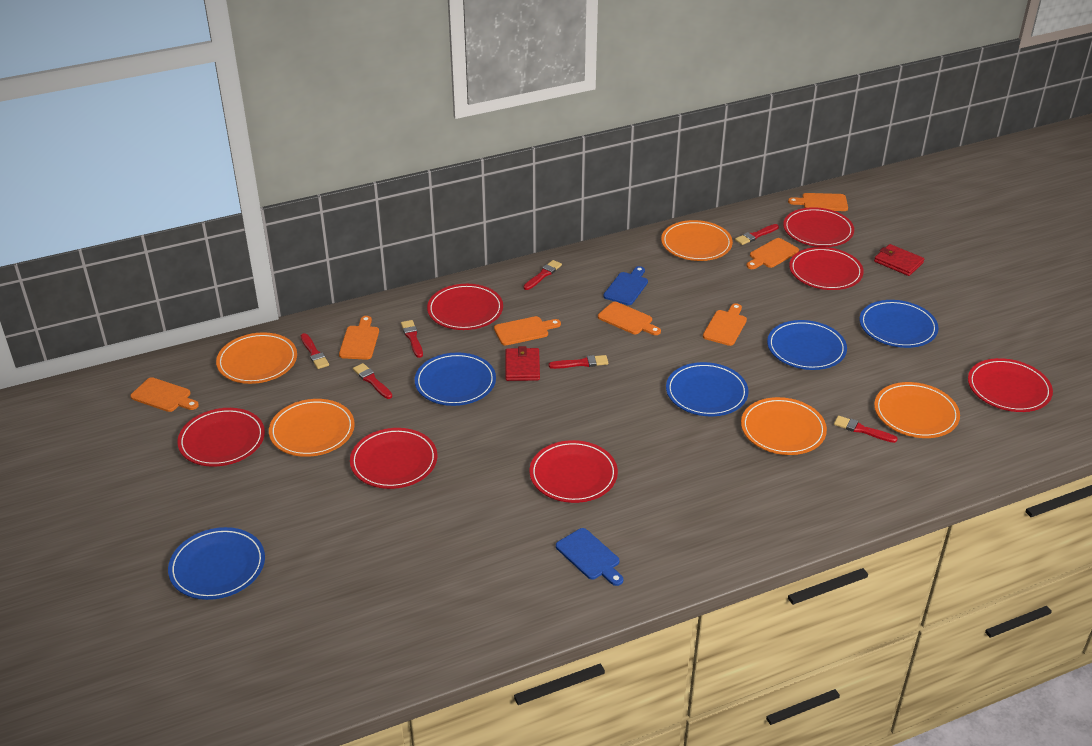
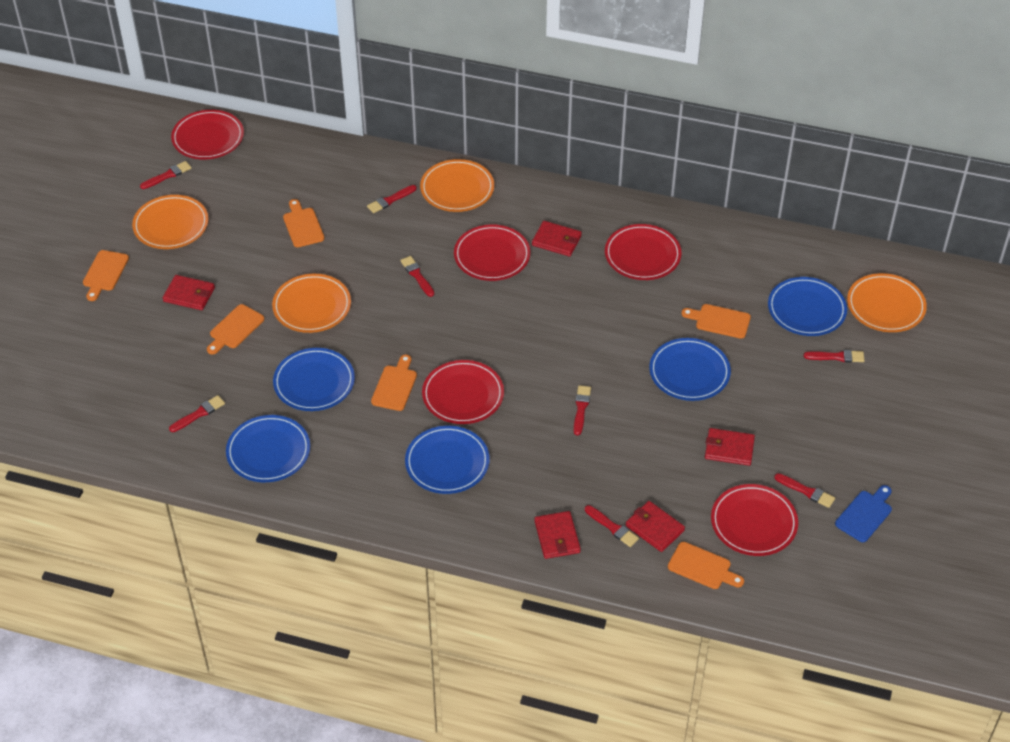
blue cutting board: [556,528,623,586] [603,266,648,305] = 2 -> [835,485,892,542] = 1
orange cutting board: [131,377,199,412] [339,316,379,360] [494,316,561,345] [598,302,661,335] [703,303,747,346] [746,238,799,269] [788,193,848,211] = 7 -> [83,250,129,301] [207,304,264,354] [283,199,324,247] [371,355,417,411] [668,542,744,589] [682,304,751,339] = 6
orange plate: [216,332,297,384] [269,399,355,457] [661,220,733,261] [741,397,827,455] [874,382,960,438] = 5 -> [132,195,209,249] [272,274,351,333] [420,159,494,212] [847,273,927,332] = 4
red brush: [301,333,329,369] [353,363,392,399] [401,320,423,358] [524,260,562,290] [549,355,608,369] [735,224,779,245] [834,416,898,443] = 7 -> [140,161,191,189] [169,395,225,432] [367,185,416,213] [400,256,434,297] [574,385,591,435] [585,505,639,547] [774,473,835,508] [804,350,865,363] = 8
red plate: [177,408,265,467] [350,428,437,489] [427,284,503,330] [530,440,618,503] [783,207,854,247] [789,247,864,290] [968,358,1053,412] = 7 -> [171,110,244,159] [422,360,504,424] [454,224,530,281] [605,224,681,280] [711,484,798,556] = 5
red wallet: [505,346,540,381] [874,244,924,276] = 2 -> [163,275,215,310] [532,221,582,257] [535,511,581,559] [626,501,685,552] [705,428,755,466] = 5

